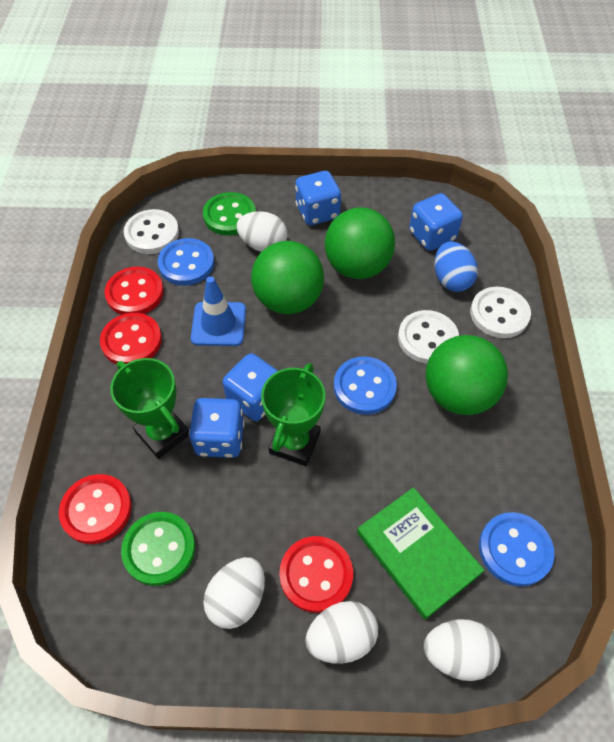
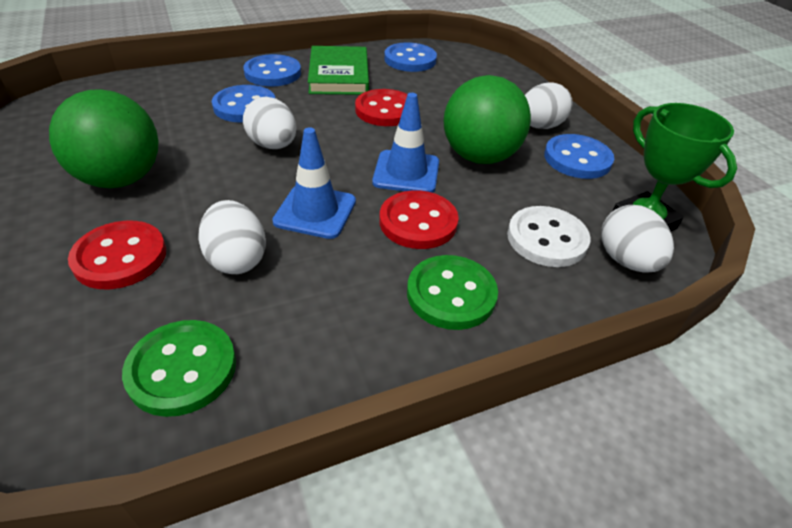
blue button: [158,238,214,285] [334,357,397,415] [479,512,554,587] = 3 -> [212,85,275,123] [243,54,301,86] [384,42,437,72] [544,134,614,179] = 4
blue dice: [189,398,245,458] [223,353,278,421] [295,171,341,225] [409,193,463,251] = 4 -> none = 0
blue egg: [435,241,478,292] = 1 -> none = 0
blue traffic cone: [191,276,246,346] = 1 -> [272,127,356,239] [372,93,439,193] = 2
green ball: [251,241,324,314] [325,207,395,279] [425,335,508,415] = 3 -> [49,89,159,188] [443,75,531,164] = 2
green trophy: [110,358,189,459] [261,363,325,466] = 2 -> [613,103,737,232] = 1
red button: [59,474,132,544] [100,313,162,365] [104,267,164,315] [279,536,353,613] = 4 -> [68,221,166,289] [355,89,407,126] [379,190,459,249] = 3
white button: [124,209,179,254] [398,310,459,364] [470,287,531,338] = 3 -> [507,206,591,267] = 1

